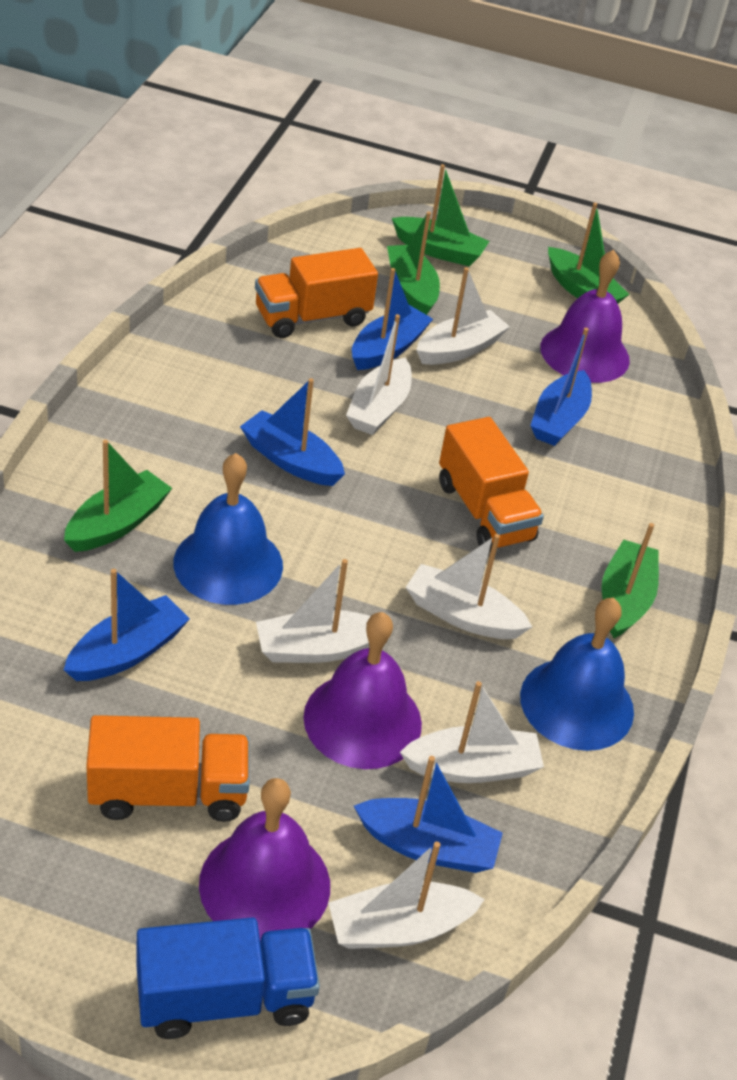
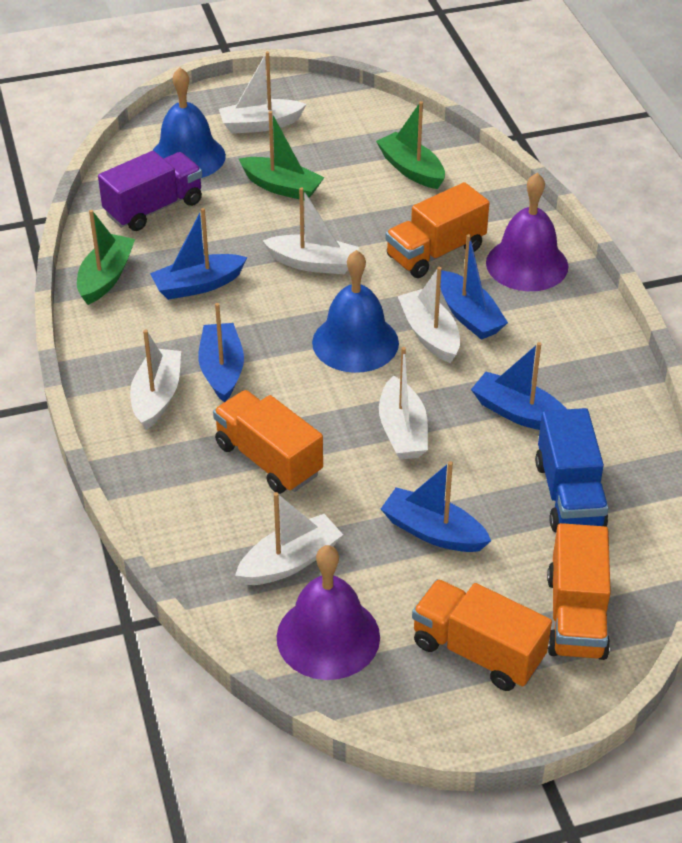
green boat: [64,440,172,552] [387,211,440,315] [392,164,489,266] [548,203,630,304] [602,523,659,639] = 5 -> [77,210,135,305] [239,111,325,200] [376,101,445,189] = 3
orange truck: [86,715,250,822] [255,248,378,338] [439,417,544,552] = 3 -> [213,390,323,494] [385,182,490,278] [412,579,552,691] [547,523,611,660] = 4
purple bell: [199,778,330,941] [303,612,422,769] [540,250,630,383] = 3 -> [277,545,380,680] [486,173,568,291] = 2
purple truck: none = 0 -> [98,151,202,231] = 1

